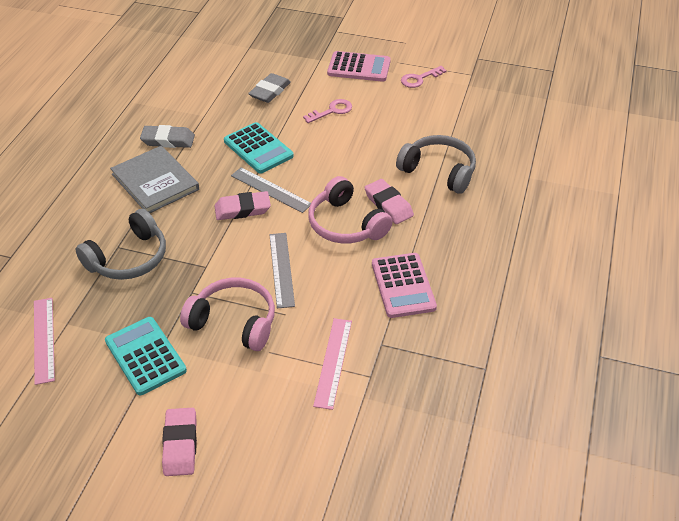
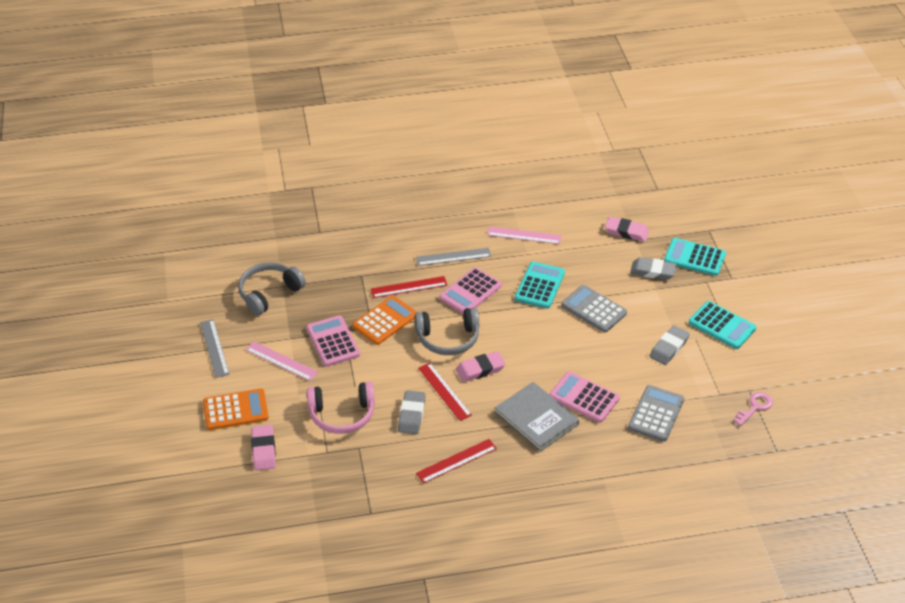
grey calculator: none = 0 -> [561,285,627,333] [628,385,684,441] = 2
grey eraser: [140,125,195,148] [248,73,291,103] = 2 -> [398,390,426,434] [630,257,677,280] [650,325,690,365] = 3
orange calculator: none = 0 -> [203,389,269,430] [353,296,417,345] = 2
pink calculator: [327,51,391,82] [372,253,437,318] = 2 -> [306,315,360,367] [439,267,502,314] [549,372,620,423] = 3
pink headphones: [180,278,275,351] [308,176,392,243] = 2 -> [307,382,375,434] = 1
pink key: [303,99,352,123] [401,66,447,88] = 2 -> [733,392,773,426] = 1
red ruler: none = 0 -> [371,276,447,298] [416,439,497,484] [418,363,472,421] = 3
turquoise calculator: [105,317,187,395] [224,122,294,174] = 2 -> [515,262,565,309] [664,238,726,276] [689,301,756,349] = 3

